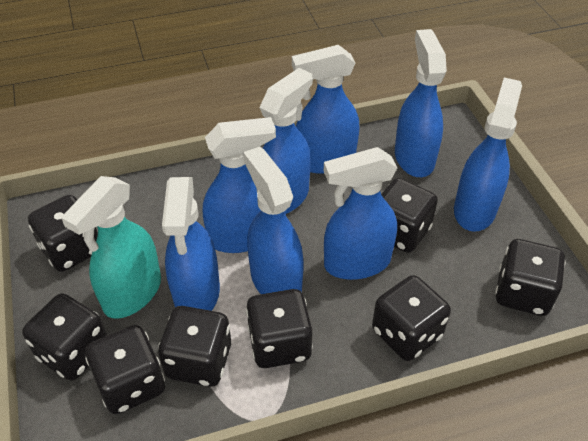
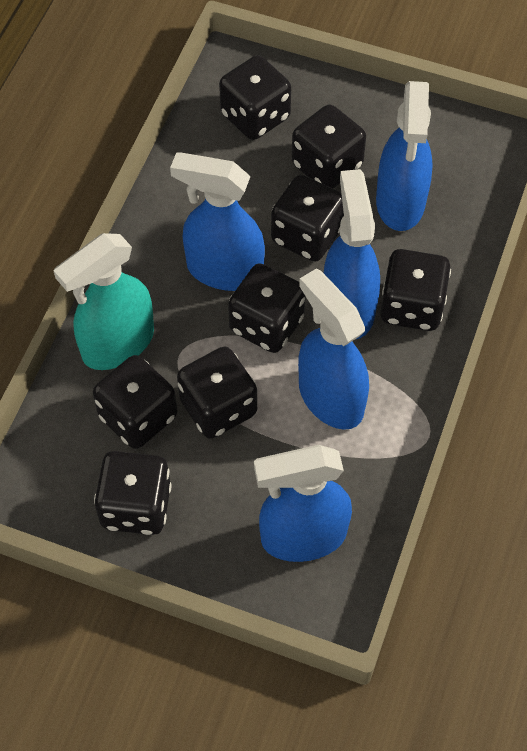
blue spray bottle: [162,177,220,311] [203,117,276,253] [243,147,304,294] [259,68,313,214] [292,45,359,174] [324,147,397,280] [395,29,447,177] [454,77,522,232] = 8 -> [170,152,265,291] [254,445,352,562] [298,268,369,430] [324,169,380,339] [376,81,433,231] = 5

